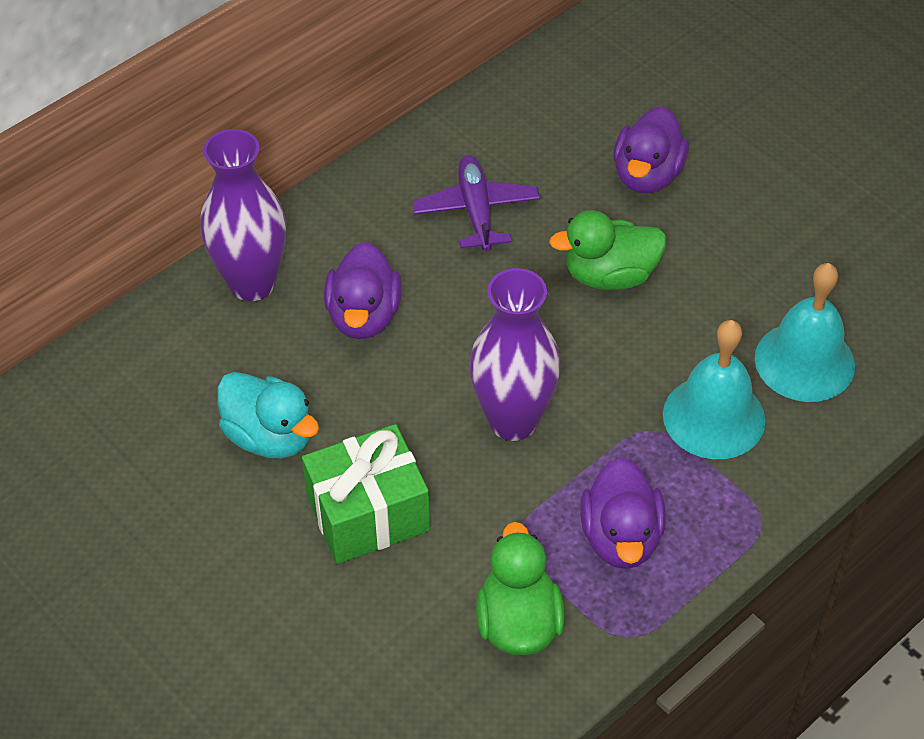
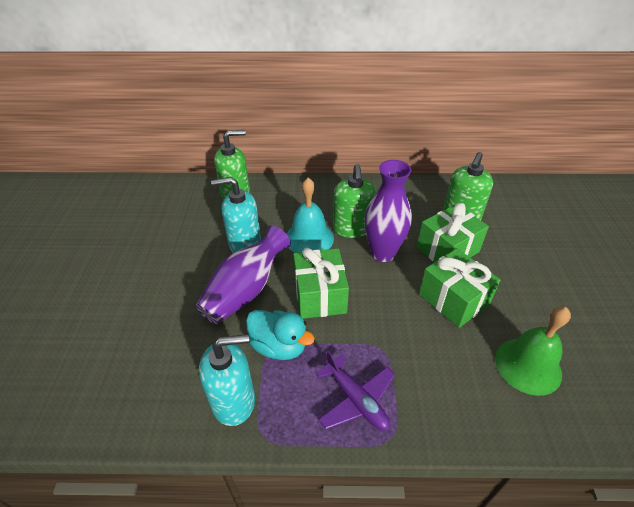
green bell: none = 0 -> [495,306,571,396] = 1
green duck: [476,522,565,655] [549,210,666,290] = 2 -> none = 0
green gift: [302,424,430,564] = 1 -> [293,248,349,319] [417,203,489,262] [419,248,500,328] = 3
green soap dispenser: none = 0 -> [214,130,250,200] [333,164,376,238] [443,152,493,220] = 3
purple duck: [324,242,402,339] [580,457,666,569] [613,106,689,194] = 3 -> none = 0
turquoise bell: [663,320,765,459] [755,263,855,402] = 2 -> [287,178,334,253] = 1
turquoise soap dispenser: none = 0 -> [199,334,255,426] [211,177,261,253] = 2

